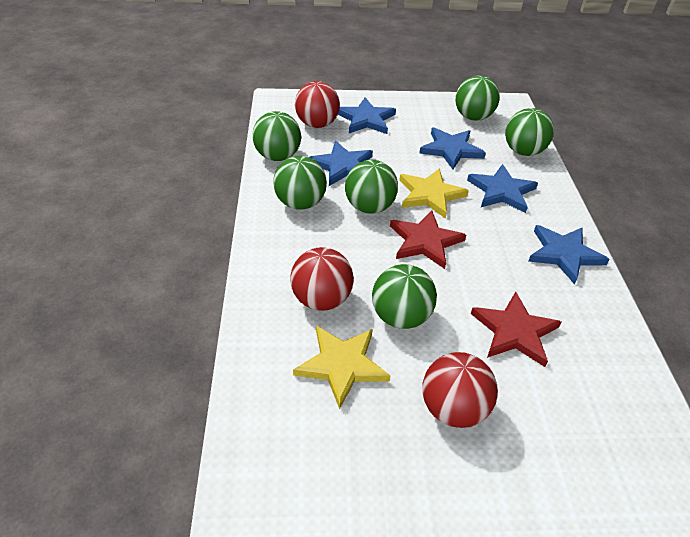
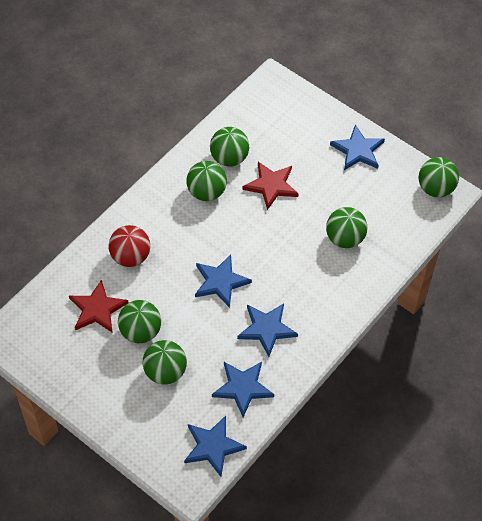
red ball: [290,247,354,311] [295,81,340,128] [422,352,498,428] = 3 -> [108,225,150,267] = 1
yellow star: [293,326,391,409] [399,168,469,219] = 2 -> none = 0

